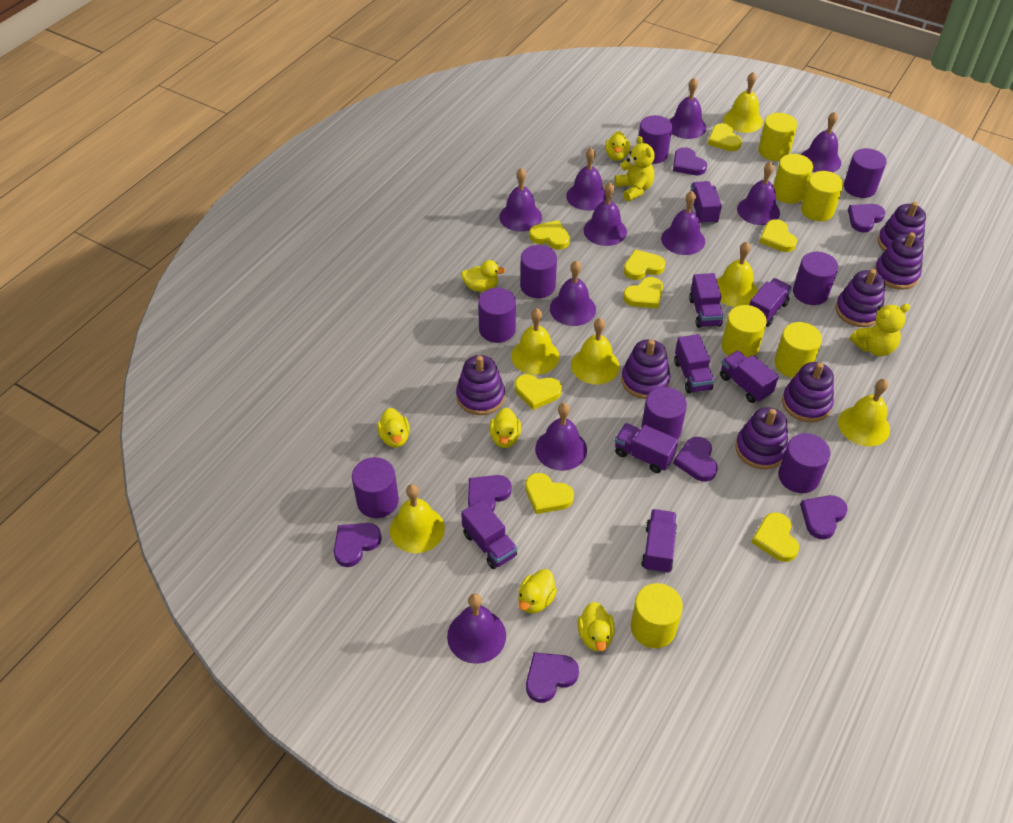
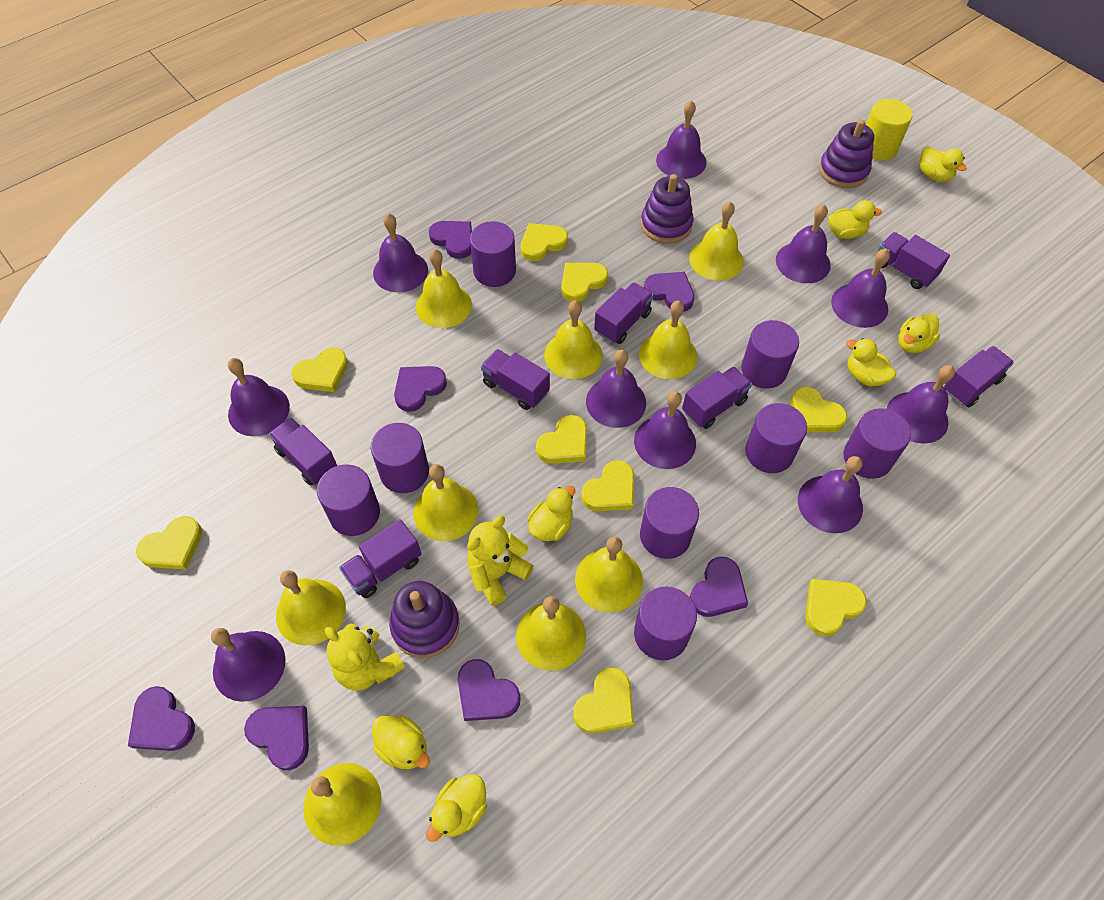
purple stacking toy: [456,355,505,415] [621,339,670,399] [735,407,788,469] [782,362,834,422] [835,269,885,327] [874,232,924,290] [878,202,926,251] = 7 -> [389,581,460,658] [641,174,694,244] [819,119,874,188] = 3
purple truck: [461,500,517,569] [615,423,678,473] [641,509,677,574] [674,334,715,394] [689,273,723,328] [691,181,722,225] [720,350,779,403] [749,278,792,327] = 8 -> [269,417,337,486] [339,519,421,598] [481,349,550,410] [594,282,653,344] [682,367,752,429] [878,232,950,289] [944,346,1014,407] = 7
yellow bell: [390,484,445,553] [511,308,559,375] [571,318,620,384] [717,242,758,307] [723,72,763,133] [838,379,890,446] = 6 -> [276,570,346,646] [303,763,382,846] [413,464,479,541] [416,249,472,328] [516,596,586,671] [544,300,602,379] [575,536,643,612] [639,301,697,379] [689,201,744,280] = 9
yellow cylinder: [631,583,683,648] [722,305,767,358] [758,113,797,161] [773,154,813,204] [774,322,822,378] [801,171,843,221] = 6 -> [866,99,913,160] = 1
yellow duck: [377,408,410,448] [461,260,505,292] [489,408,521,448] [518,569,557,613] [578,602,615,651] [605,131,630,161] = 6 -> [372,715,430,769] [426,774,487,842] [527,486,575,541] [828,200,882,239] [846,338,896,386] [898,313,940,353] [920,146,967,182] = 7
yellow heart: [515,374,562,410] [525,473,574,514] [529,220,570,250] [623,277,663,308] [624,249,666,280] [708,123,742,151] [751,512,799,562] [759,219,797,252] = 8 -> [136,516,202,569] [291,348,348,392] [521,223,568,261] [536,415,587,464] [561,263,608,302] [573,668,634,734] [581,460,634,511] [791,387,847,432] [805,579,867,636] = 9

